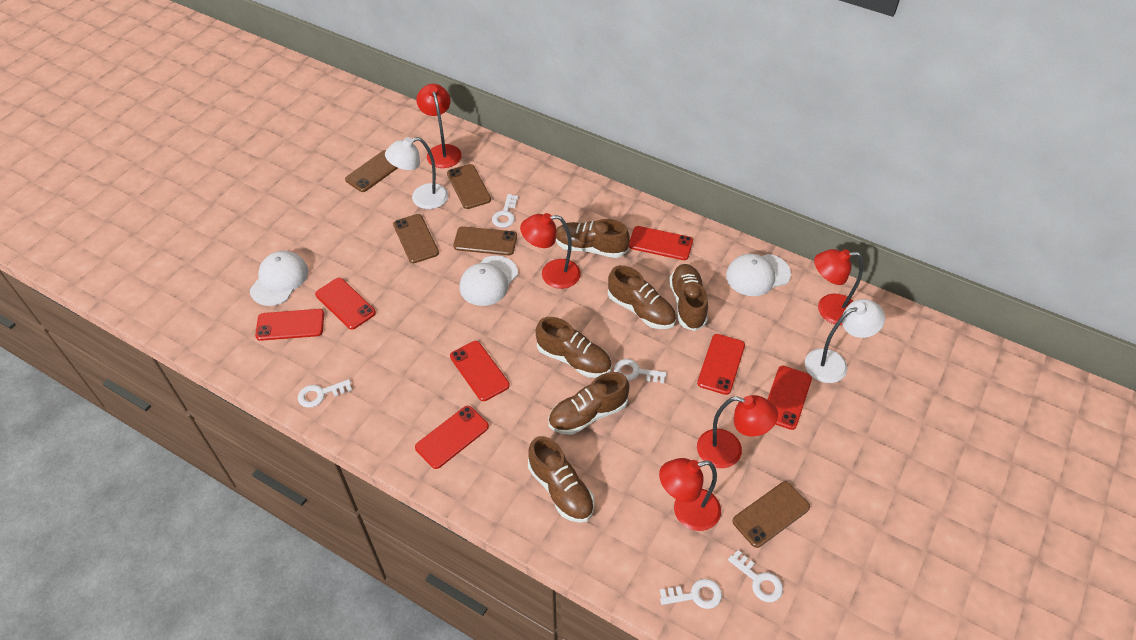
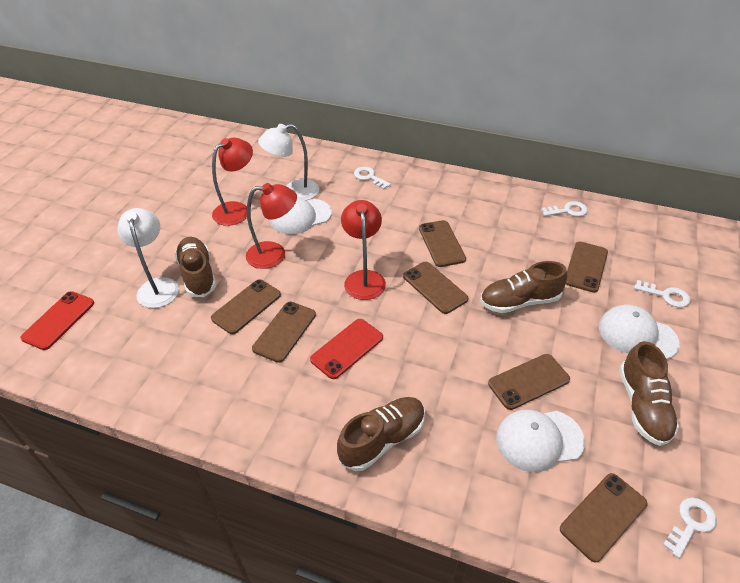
brown phone: [345,150,398,192] [393,214,439,263] [447,164,491,209] [453,226,517,255] [732,481,810,548] = 5 -> [211,279,281,334] [252,302,316,363] [403,262,468,314] [419,220,466,267] [488,354,570,410] [560,473,647,563] [566,242,608,293] = 7
brown shoe: [528,436,594,523] [535,317,612,378] [548,372,630,435] [556,219,630,258] [608,265,676,329] [669,264,708,331] = 6 -> [175,237,216,297] [337,397,425,471] [480,261,567,313] [619,341,679,446] = 4
red lamp: [416,84,462,168] [520,213,581,289] [659,458,721,531] [697,395,778,468] [814,249,863,325] = 5 -> [212,138,253,226] [246,183,297,269] [341,200,386,300] = 3
red phone: [255,309,324,341] [315,278,376,330] [415,406,489,469] [450,341,510,401] [629,226,693,260] [697,334,745,395] [767,366,812,430] = 7 -> [20,291,94,350] [310,319,383,379] = 2
white key: [298,379,352,408] [492,194,518,228] [614,359,667,383] [660,579,722,609] [728,550,783,602] = 5 -> [354,167,391,190] [541,201,588,217] [634,280,690,307] [663,498,717,558] = 4

